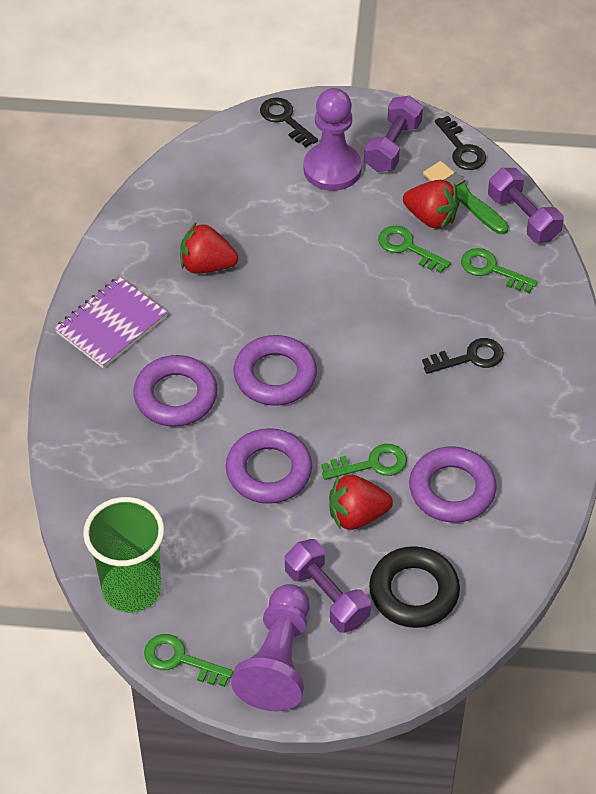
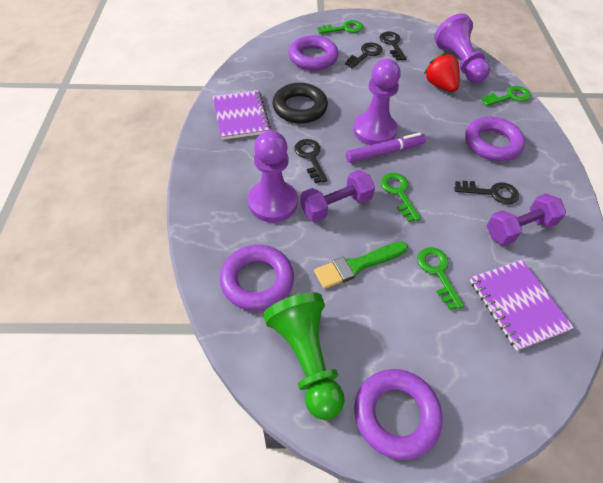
black key: [260,97,318,147] [422,338,504,374] [435,116,486,170] = 3 -> [294,139,327,183] [345,42,383,68] [380,32,407,61] [454,181,519,204] = 4
green cup: [83,497,164,613] = 1 -> none = 0
green pawn: none = 0 -> [264,292,345,420] = 1
purple dumbbell: [285,539,371,633] [364,96,423,172] [488,168,564,243] = 3 -> [300,170,375,222] [487,193,566,246] = 2
purple marker: none = 0 -> [346,133,426,163] = 1
purple notebook: [54,277,168,368] = 1 -> [213,90,271,140] [470,260,574,351] = 2
purple pawn: [231,584,310,711] [303,88,362,191] = 2 -> [248,130,298,222] [353,59,401,145] [434,14,490,83] = 3
red strawberry: [180,222,238,274] [329,475,393,530] [403,180,460,229] = 3 -> [424,52,460,92] = 1

